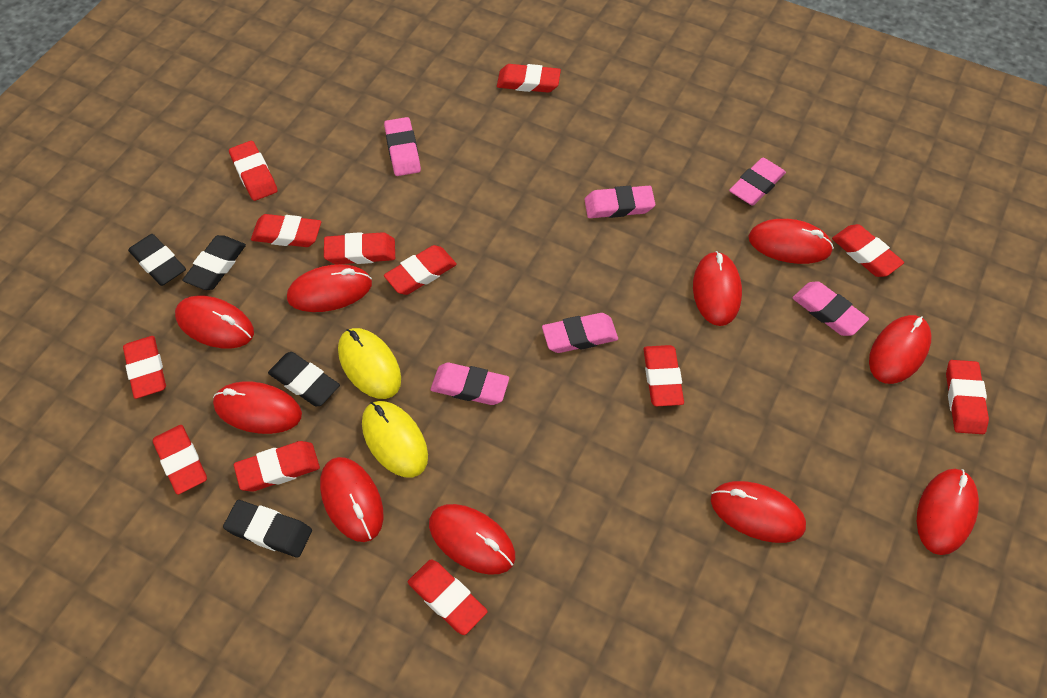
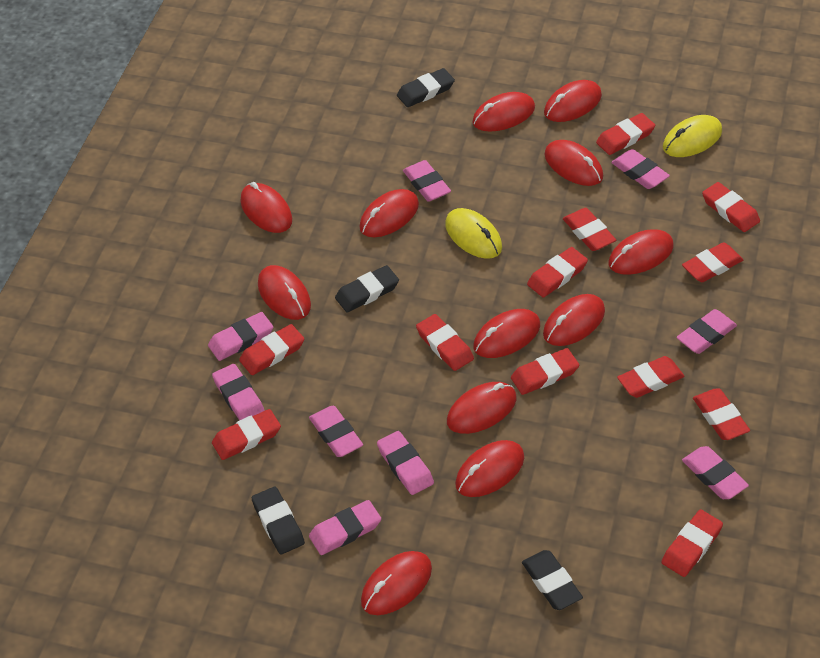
pink eraser: [384,117,421,176] [431,363,509,405] [542,313,618,353] [584,186,655,218] [729,158,786,206] [793,281,869,336] = 6 -> [208,312,273,361] [212,364,265,420] [309,406,363,457] [309,500,381,555] [377,431,434,495] [403,160,451,202] [611,149,670,189] [677,309,737,354] [682,446,749,499] = 9
red mouse: [175,295,254,349] [213,381,302,434] [287,264,372,312] [320,457,383,542] [429,504,515,575] [693,251,742,326] [711,481,806,543] [748,219,834,264] [869,315,932,384] [917,469,979,555] = 10 -> [240,182,292,233] [258,265,311,320] [359,189,419,237] [361,551,432,615] [447,382,516,434] [455,440,524,497] [472,92,535,132] [473,309,540,358] [543,294,605,346] [544,80,602,122] [544,140,603,186] [608,229,674,275] = 12

